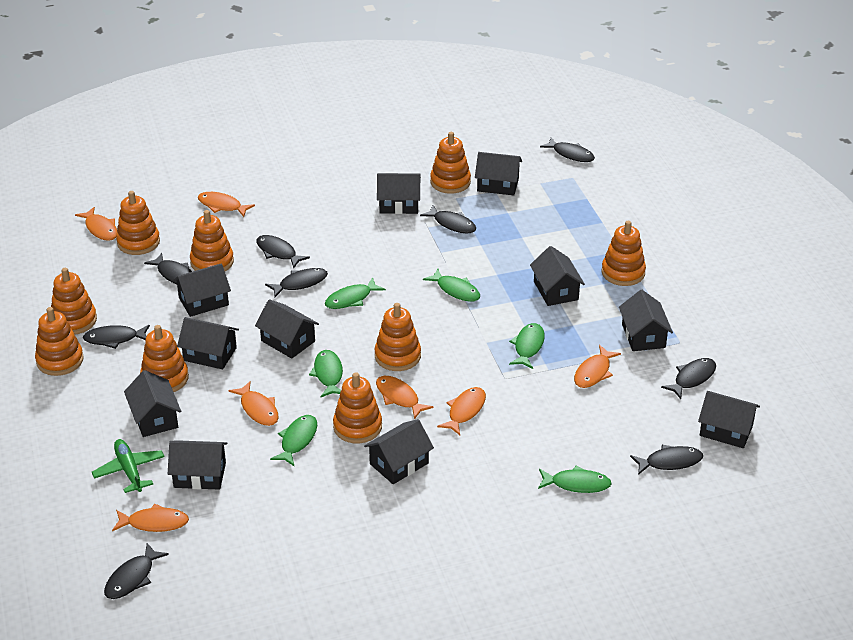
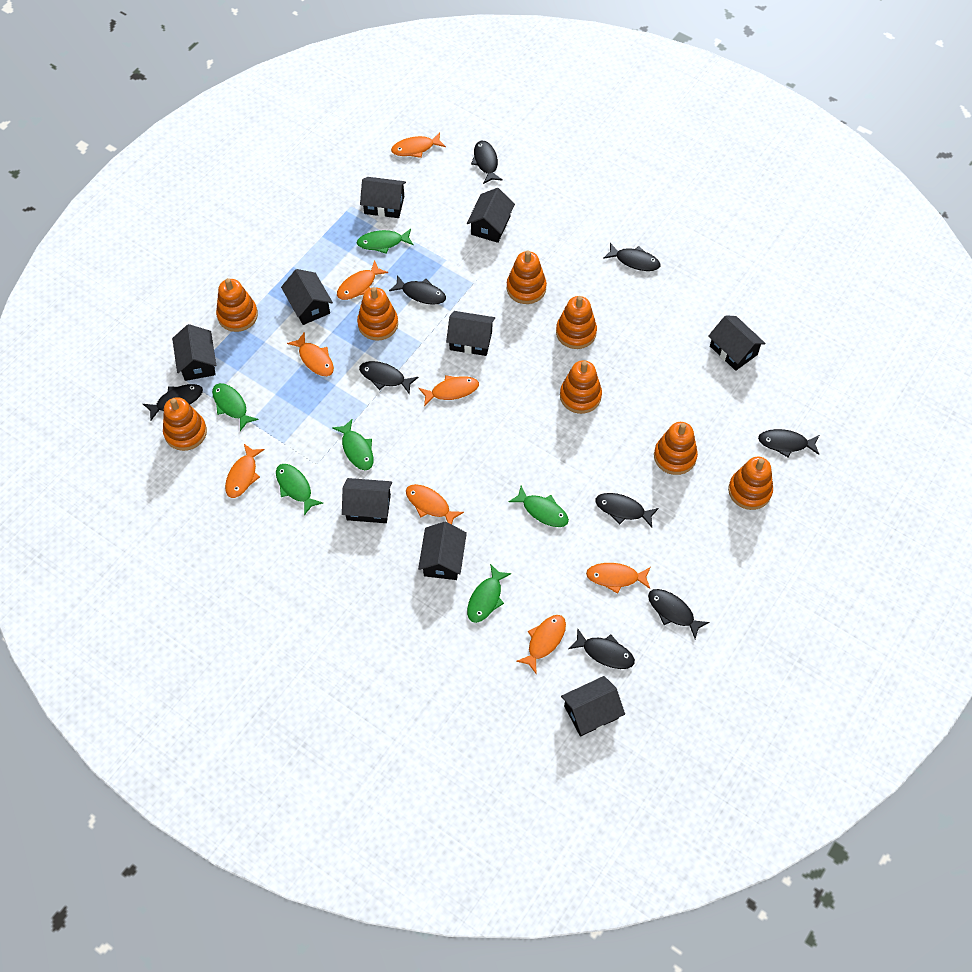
black house: [124,370,181,437] [168,440,227,490] [173,263,231,317] [177,317,239,369] [255,299,319,359] [364,419,434,484] [377,173,421,214] [475,152,522,195] [530,246,585,306] [619,290,673,351] [698,391,760,448] = 11 -> [172,324,216,381] [281,269,333,325] [342,478,392,523] [360,177,406,218] [418,522,467,580] [446,311,495,356] [467,188,515,243] [561,676,625,737] [708,315,766,371] = 9
green plane: [92,439,165,493] = 1 -> none = 0
orange fish: [75,207,118,241] [112,504,189,532] [198,192,255,217] [228,381,279,426] [376,376,434,420] [437,387,486,435] [574,345,621,388] = 7 -> [225,444,265,498] [287,332,334,376] [337,260,388,300] [391,132,446,158] [406,484,464,525] [419,375,479,406] [516,615,566,673] [586,563,651,594] = 8
orange stacking toy: [35,307,84,376] [51,268,97,335] [116,191,160,255] [140,325,189,392] [190,210,234,271] [333,372,382,443] [374,303,421,371] [430,132,471,194] [602,221,646,286] = 9 -> [163,397,207,451] [216,278,258,332] [357,287,398,341] [507,251,547,304] [556,296,597,349] [560,360,602,414] [654,422,698,475] [728,457,773,510] = 8

